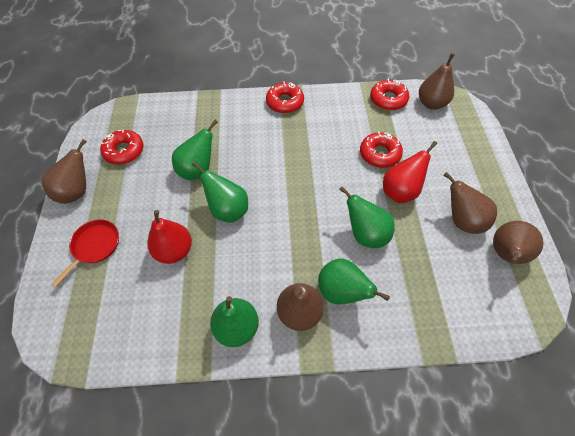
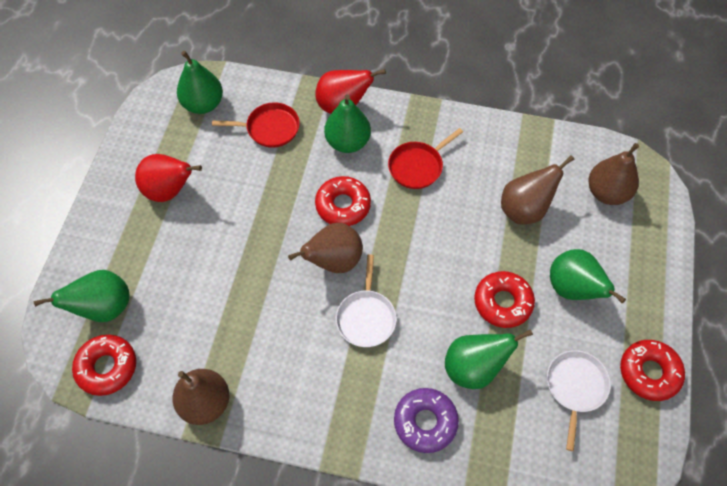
brown pear: [42,139,87,204] [277,283,324,331] [419,53,455,110] [443,172,497,234] [493,221,543,264] = 5 -> [173,369,229,425] [288,223,363,273] [501,155,574,224] [588,143,639,205] = 4
purple donut: none = 0 -> [394,388,459,453] = 1
red pan: [51,220,119,287] = 1 -> [212,102,300,148] [388,128,463,189] = 2
white pan: none = 0 -> [336,254,397,347] [547,350,611,451] = 2

